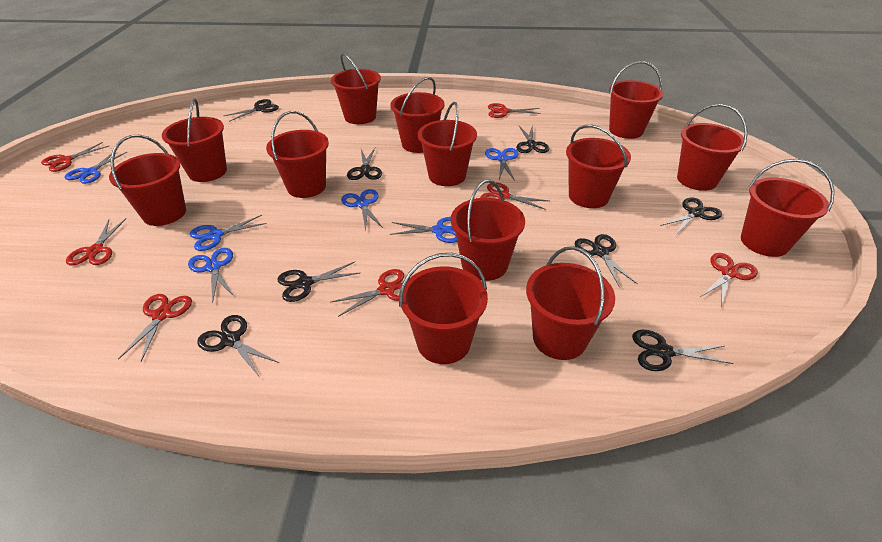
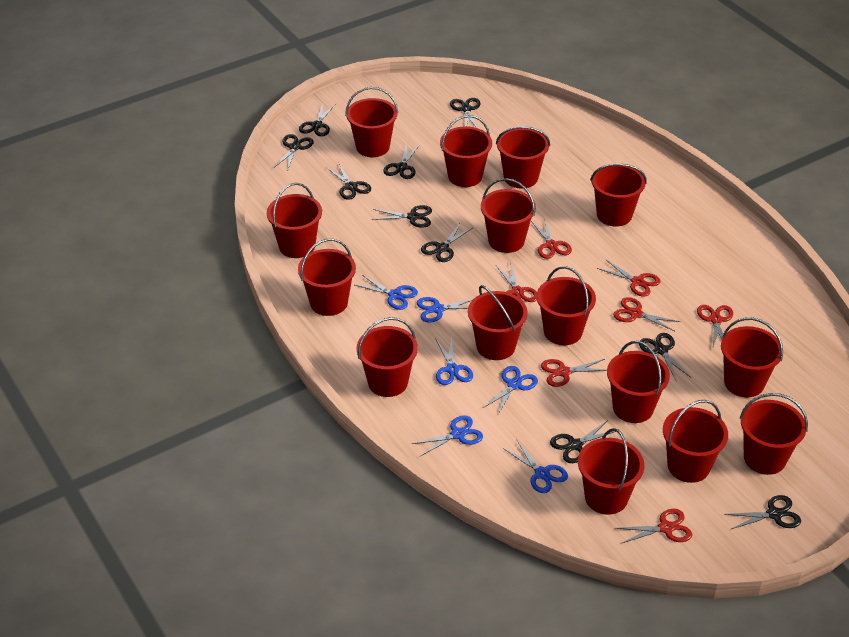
black scissors: [197,315,279,376] [224,99,279,122] [277,262,360,302] [347,148,382,180] [516,125,550,153] [574,234,638,288] [632,330,734,371] [660,198,722,236] = 8 -> [274,134,314,169] [299,102,335,136] [326,163,371,200] [372,205,432,228] [383,143,420,179] [421,223,472,262] [450,98,481,128] [550,420,616,463] [639,333,691,382] [724,495,801,530] = 10
red bucket: [109,135,186,226] [162,99,227,182] [266,111,329,198] [331,53,381,124] [390,77,445,153] [399,253,488,364] [418,102,477,186] [451,179,525,281] [526,246,615,360] [566,125,631,208] [609,61,664,139] [677,104,748,191] [741,159,835,257] = 13 -> [267,183,322,258] [298,239,356,316] [345,87,398,157] [357,317,418,397] [440,115,492,187] [468,285,528,360] [481,178,536,253] [496,126,550,188] [537,266,596,345] [578,428,645,515] [590,163,647,226] [607,341,670,423] [663,400,728,483] [721,317,783,397] [740,393,808,475] = 15

